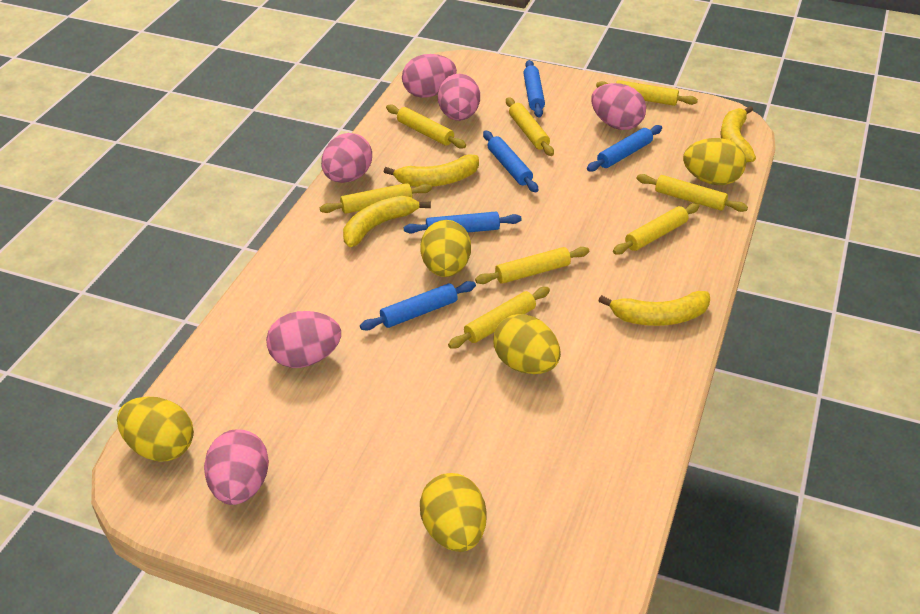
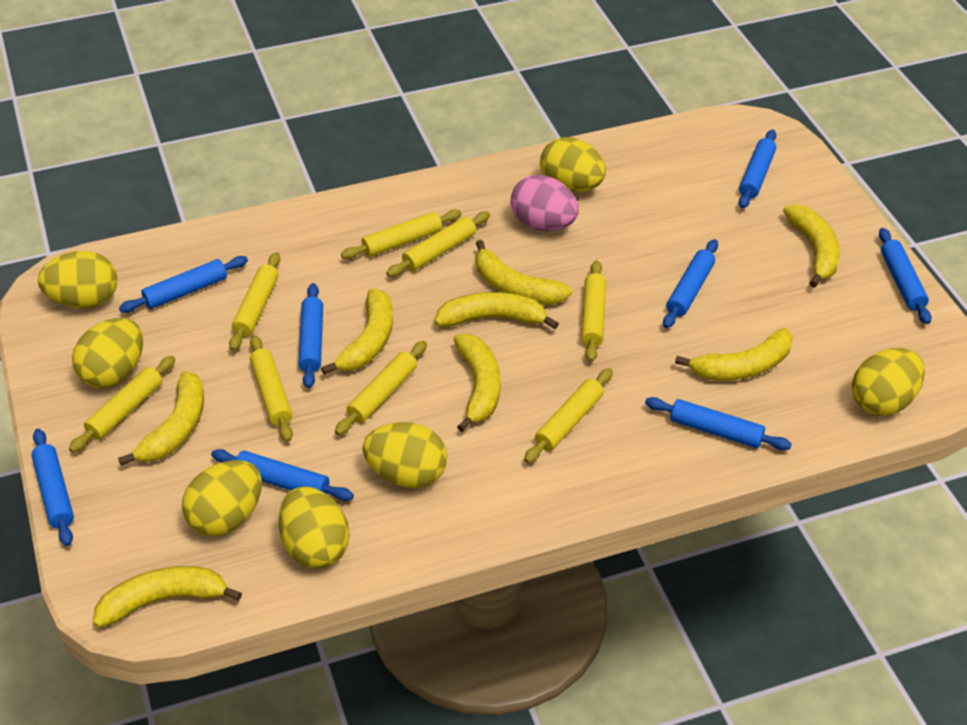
blue rolling pin: [360,281,476,331] [404,212,521,233] [483,131,538,192] [523,60,545,118] [587,125,662,172] = 5 -> [31,429,74,546] [119,256,248,313] [211,449,354,501] [298,283,323,388] [645,397,792,450] [663,239,718,328] [739,129,776,209] [879,228,931,324] = 8
pink egg: [204,429,269,505] [266,311,341,368] [321,133,372,183] [402,54,457,98] [438,74,480,121] [591,83,646,130] = 6 -> [510,175,578,231] = 1
yellow banana: [343,196,431,247] [384,154,479,187] [598,291,710,326] [721,106,756,162] = 4 -> [93,566,242,628] [118,371,204,466] [321,288,393,375] [434,292,559,329] [453,334,501,432] [476,240,572,305] [675,328,793,381] [783,204,840,288] = 8
yellow egg: [117,397,194,462] [420,220,471,277] [420,473,487,552] [493,314,561,374] [683,138,746,185] = 5 -> [38,251,118,308] [72,318,143,388] [182,460,262,536] [279,486,349,569] [362,422,447,488] [540,137,606,192] [852,348,925,416] = 7

